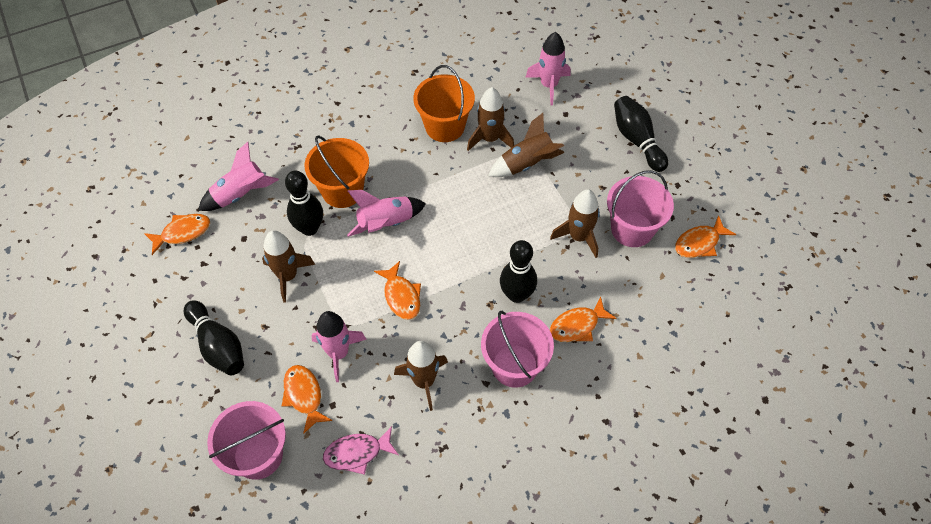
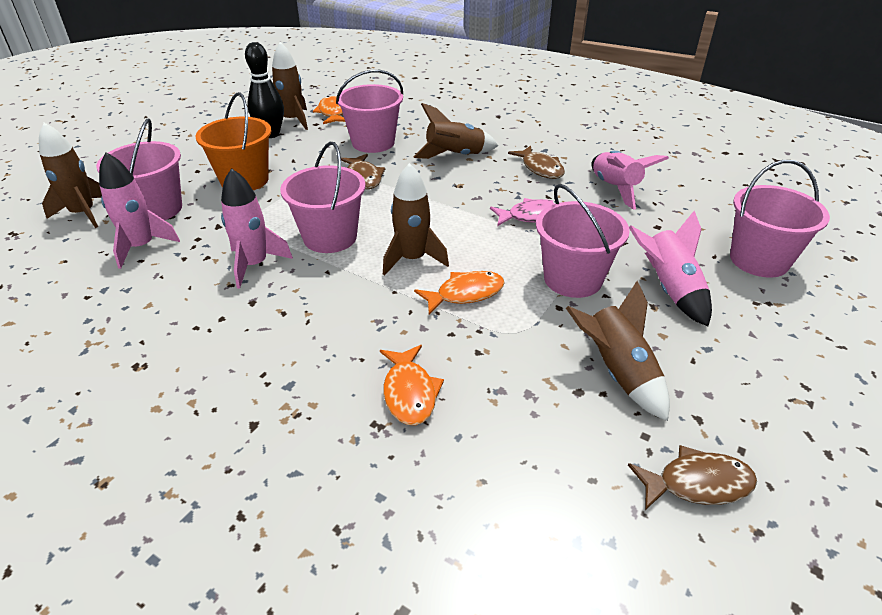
black bowling pin: [184,300,244,375] [285,171,323,236] [500,240,537,303] [614,96,668,172] = 4 -> [245,42,284,138] = 1
brown fish: none = 0 -> [341,154,385,189] [508,146,565,179] [628,445,757,510] = 3
orange bucket: [304,135,369,208] [413,65,475,142] = 2 -> [195,92,271,190] = 1
orange fish: [144,214,210,255] [282,365,332,434] [374,261,421,320] [550,296,616,342] [675,215,736,258] = 5 -> [313,96,345,124] [380,345,444,426] [414,271,505,314] = 3
pink bucket: [207,401,286,480] [481,311,554,388] [607,170,674,247] = 3 -> [96,118,182,220] [280,142,366,253] [336,70,403,153] [536,184,630,298] [730,160,830,278] = 5

